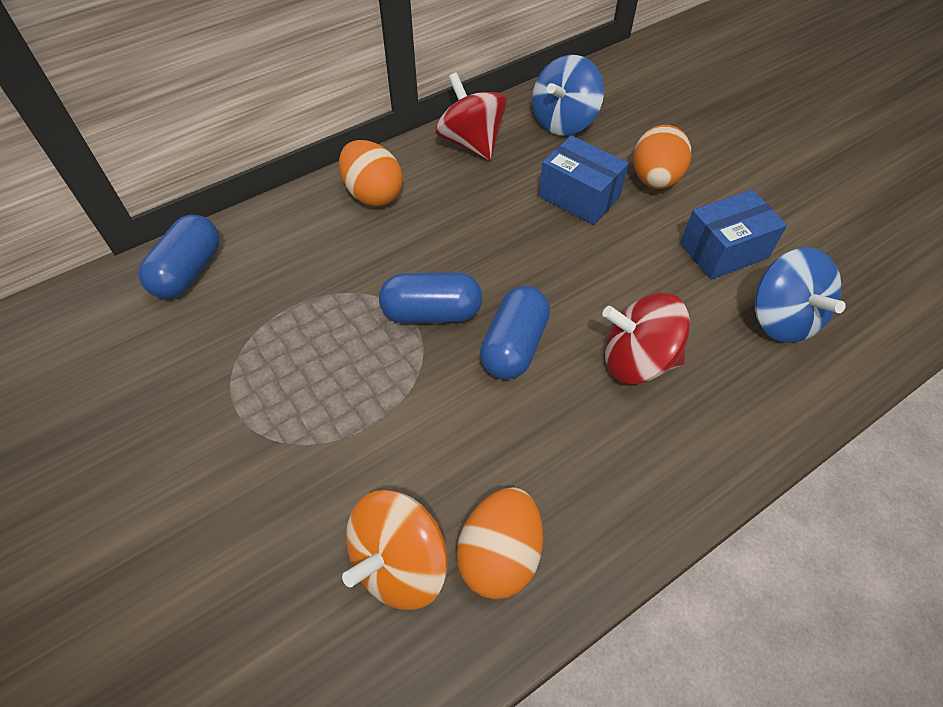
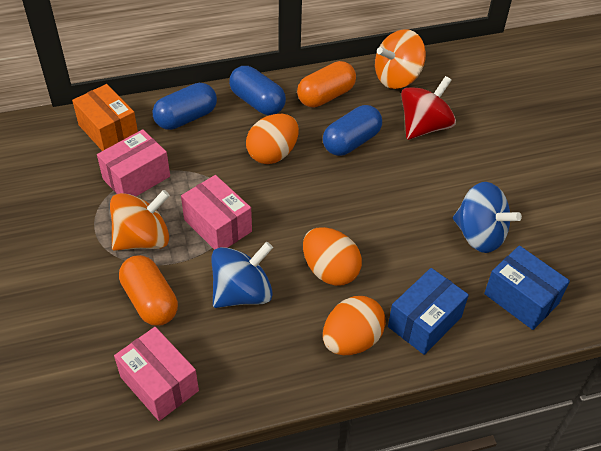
orange box: none = 0 -> [72,84,138,151] = 1
orange capsule: none = 0 -> [119,255,178,326] [297,61,356,108] = 2
orange spinning top: [342,490,448,610] = 1 -> [110,190,170,251] [375,29,426,89] = 2
pink box: none = 0 -> [97,129,170,196] [114,327,199,421] [181,175,252,250] = 3
red spinning top: [435,72,507,160] [602,293,690,384] = 2 -> [401,76,456,140] = 1

